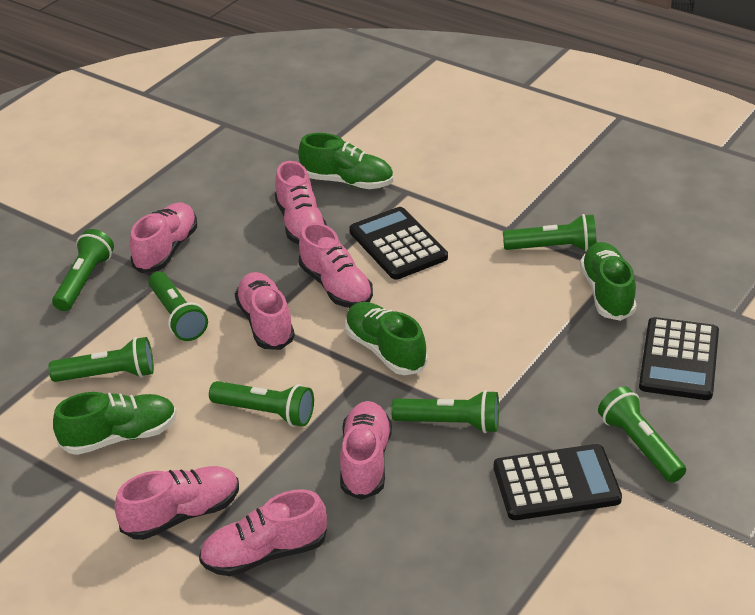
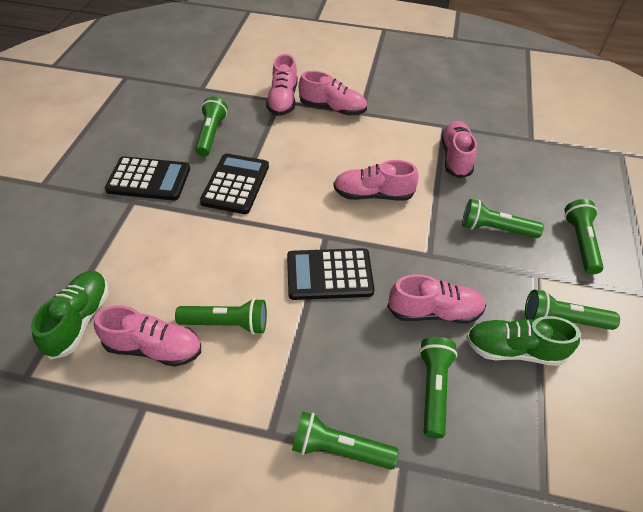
green shoe: [53,392,177,455] [298,133,393,189] [345,302,428,375] [580,242,637,321] = 4 -> [31,271,109,360] [466,316,581,366] = 2
pink shoe: [115,466,239,540] [130,203,197,273] [199,489,327,576] [235,272,295,350] [275,161,327,244] [299,223,373,308] [340,401,392,500] = 7 -> [94,305,201,367] [266,54,298,116] [299,71,367,116] [333,160,419,201] [387,274,486,324] [441,121,477,178] = 6

